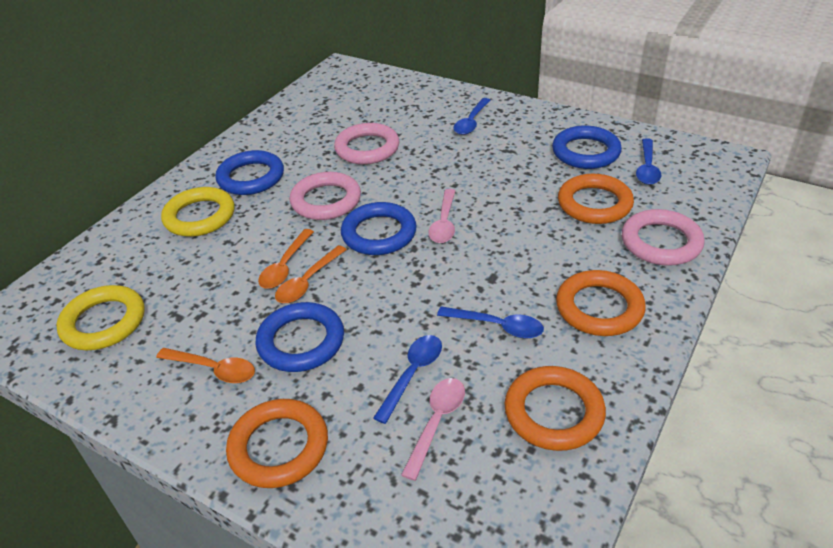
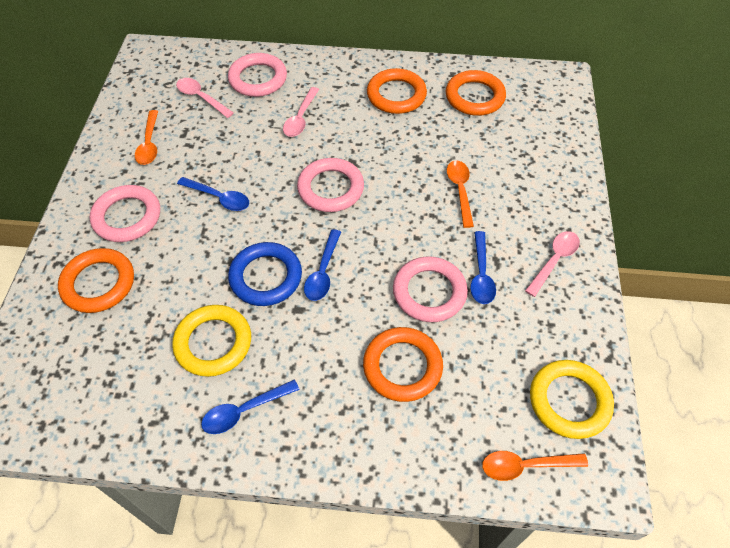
blue ring: [216,150,284,195] [255,302,344,372] [341,202,417,255] [552,126,622,169] = 4 -> [228,242,302,306] = 1
pink ring: [290,172,361,220] [334,123,399,164] [622,209,705,266] = 3 -> [90,185,160,242] [228,53,287,97] [297,158,364,212] [393,256,468,322] = 4
pink spoon: [401,378,465,481] [428,189,456,243] = 2 -> [176,78,234,118] [283,87,319,137] [525,231,580,297] = 3

